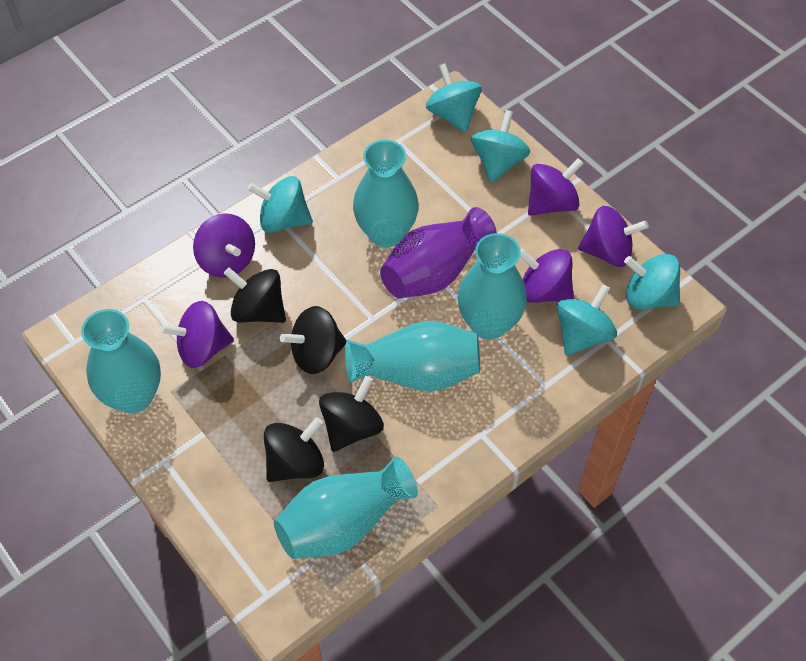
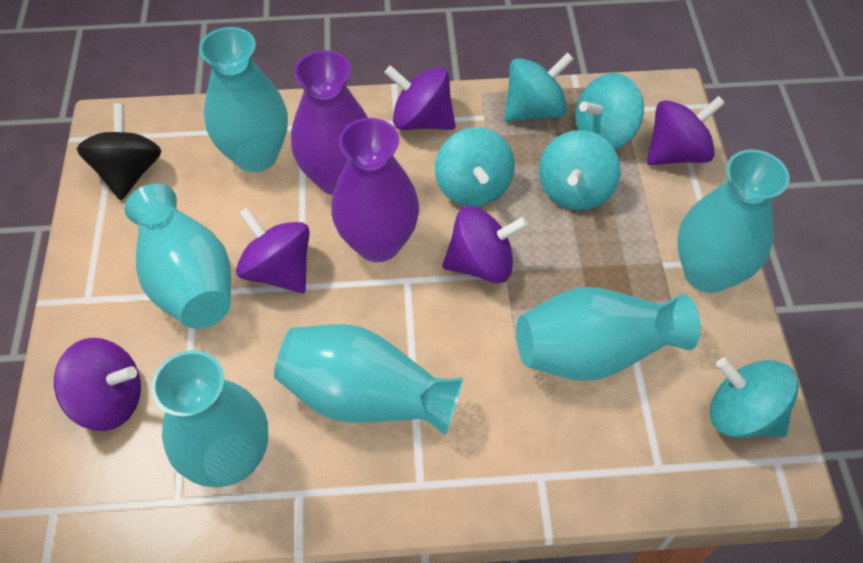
black spinning top: [224,268,286,323] [264,417,324,482] [280,306,347,374] [319,376,384,452] = 4 -> [77,104,161,200] = 1
purple vase: [380,207,497,298] = 1 -> [291,50,368,195] [331,118,419,262] = 2
turquoise vase: [81,309,161,413] [274,456,418,559] [345,321,480,391] [353,140,419,247] [458,233,527,340] = 5 -> [125,184,231,329] [151,350,268,487] [199,27,288,172] [274,324,463,436] [516,287,701,381] [677,149,790,293] = 6

